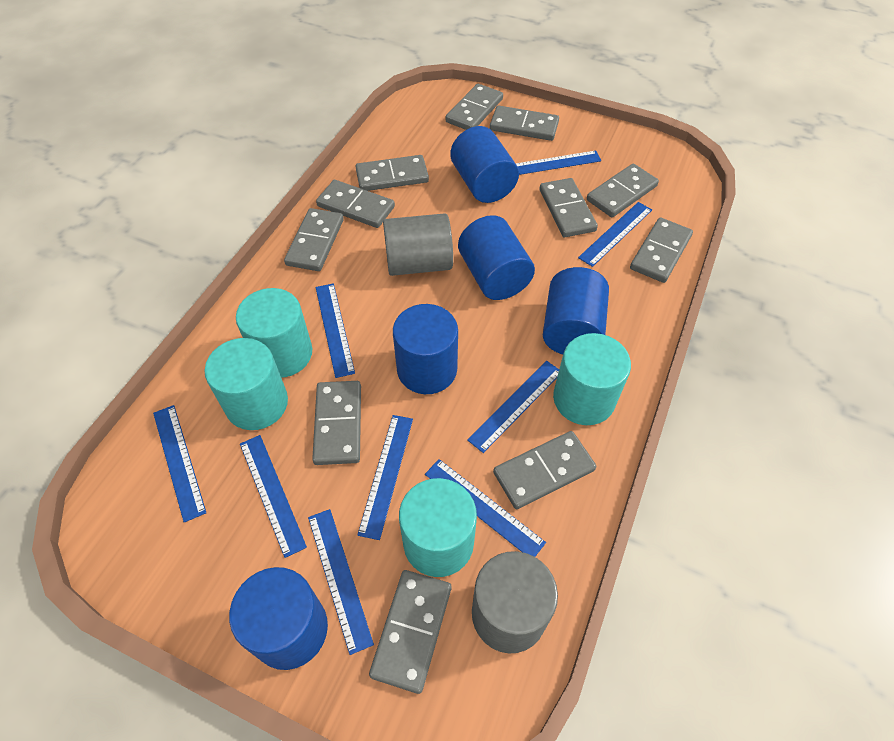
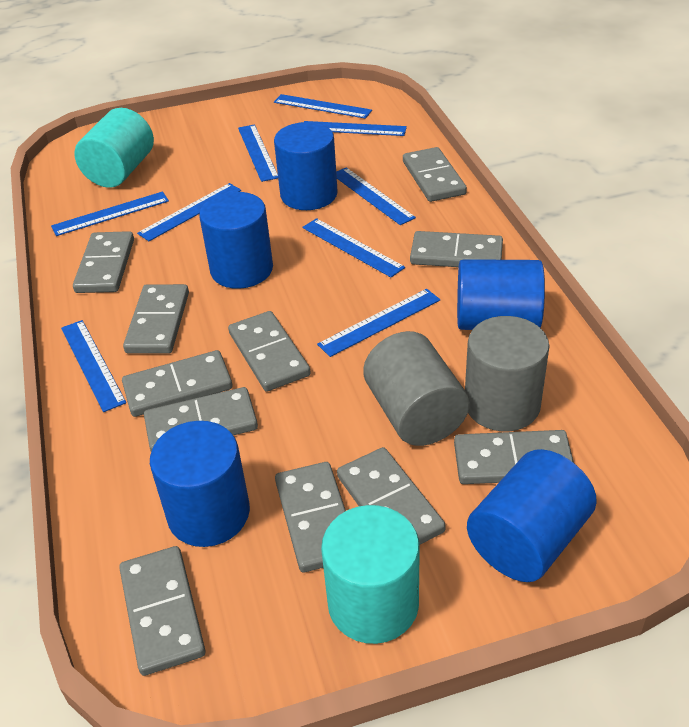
turquoise cylinder: [204,338,288,430] [236,288,312,378] [399,478,477,577] [553,333,631,425] = 4 -> [74,108,154,188] [321,505,420,644] = 2

